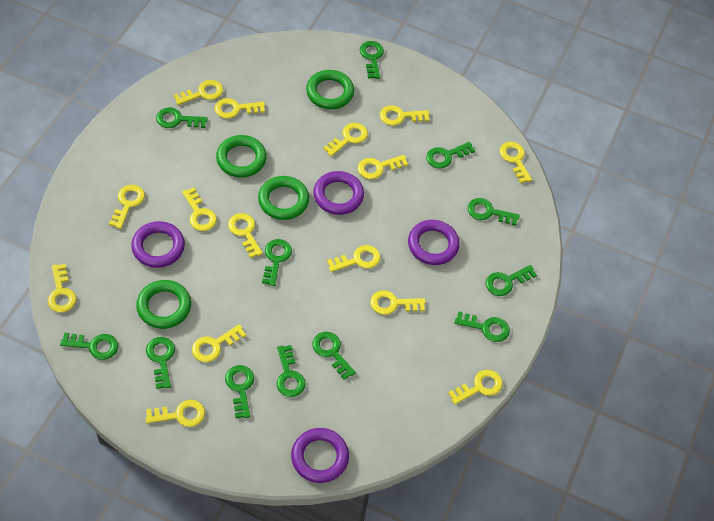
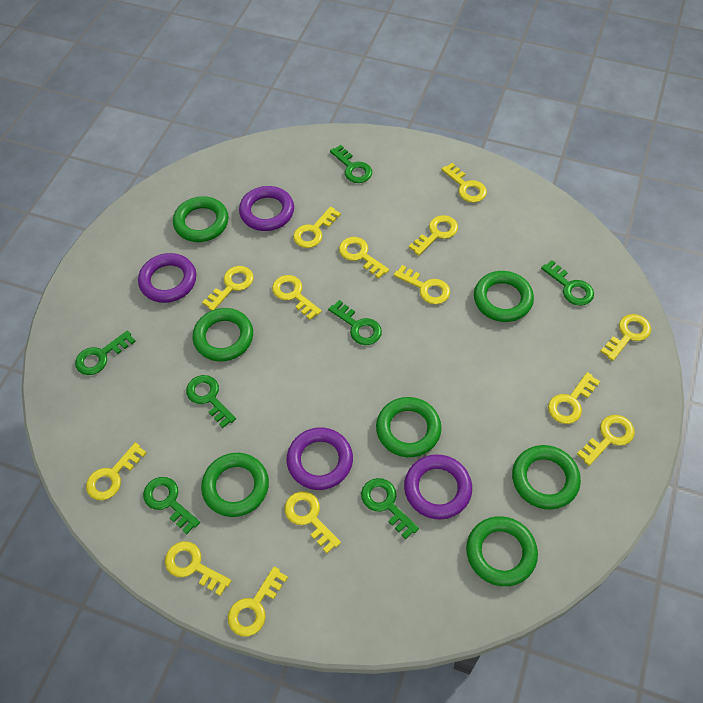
green key: [60,333,118,360] [146,337,175,389] [156,107,207,128] [225,365,254,418] [262,239,292,286] [277,345,306,397] [312,332,356,380] [360,41,384,79] [426,142,475,169] [455,311,510,342] [468,198,520,226] [486,265,537,296] = 12 -> [75,330,136,375] [143,477,200,534] [186,375,236,428] [328,300,382,345] [330,145,372,183] [361,478,419,540] [541,260,594,306] = 7
green ring: [136,280,191,329] [216,135,267,177] [258,176,309,220] [306,70,354,109] = 4 -> [173,196,229,242] [193,308,253,362] [201,453,269,517] [376,397,442,457] [466,516,538,586] [474,271,534,322] [512,445,581,509] = 7
yellow key: [48,264,76,312] [109,185,145,229] [145,400,205,427] [174,80,223,105] [182,187,217,231] [192,325,246,362] [215,98,265,119] [228,213,263,258] [323,123,368,156] [327,245,380,272] [358,155,408,179] [370,290,426,315] [380,105,429,126] [448,370,503,404] [500,142,532,183] = 15 -> [86,443,147,500] [165,541,231,596] [202,266,254,311] [228,567,288,637] [272,275,322,320] [285,491,341,553] [293,207,341,248] [339,237,389,279] [394,265,450,304] [409,215,458,255] [441,163,487,203] [548,372,600,424] [577,415,635,466] [600,314,651,361] = 14

